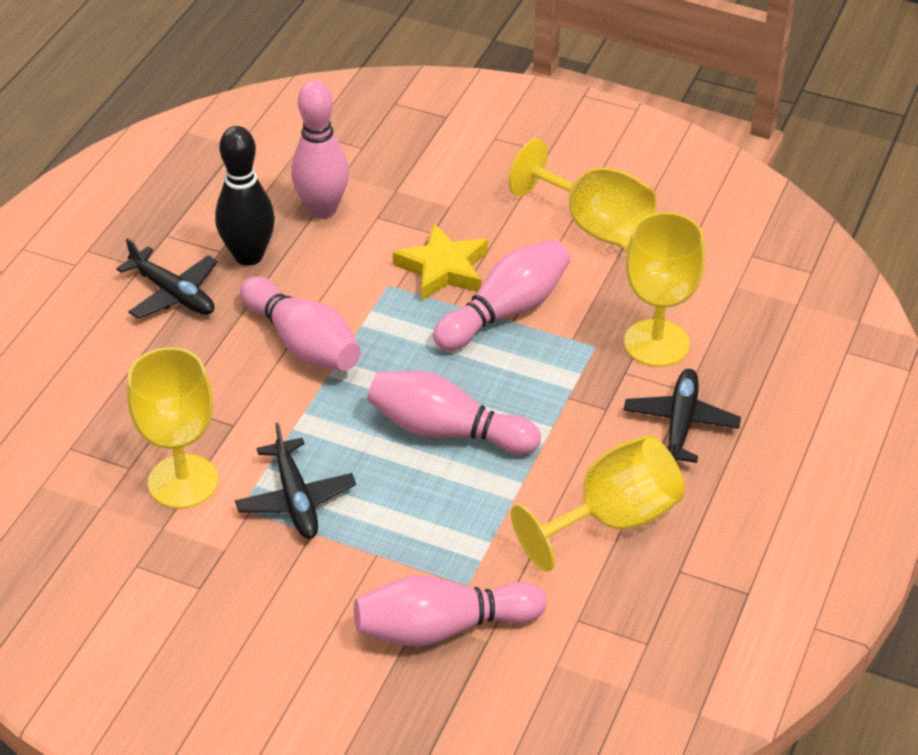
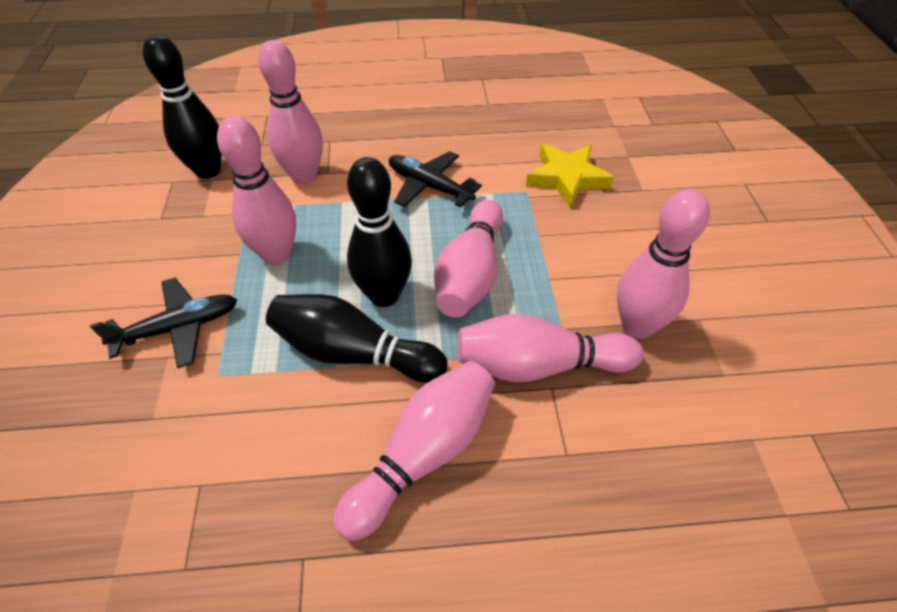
black bowling pin: [215,126,275,266] = 1 -> [143,35,222,179] [266,294,447,383] [347,157,412,307] = 3
black plane: [116,238,218,319] [235,423,356,539] [623,369,741,463] = 3 -> [90,277,237,368] [389,151,482,207] = 2
pink bowling pin: [240,276,361,371] [291,80,349,219] [354,576,547,647] [367,371,541,454] [433,239,570,351] = 5 -> [217,116,296,265] [258,40,323,184] [333,361,495,541] [434,200,503,318] [457,314,643,382] [616,189,710,339] = 6
yellow goblet: [127,347,218,509] [509,138,657,248] [511,435,685,572] [624,212,705,367] = 4 -> none = 0

